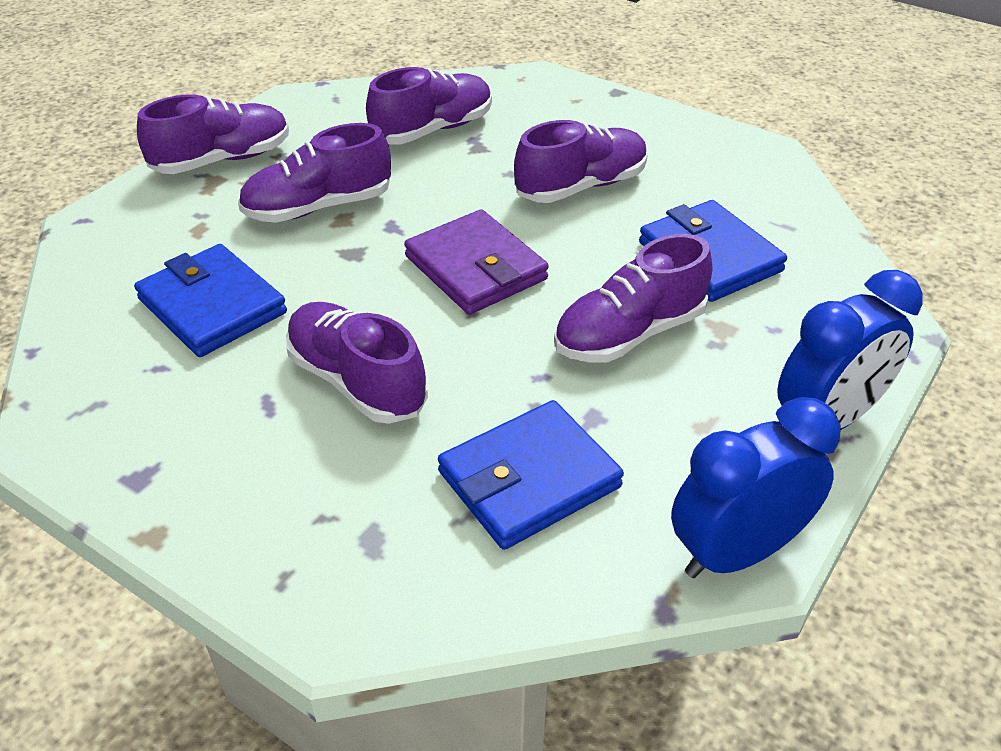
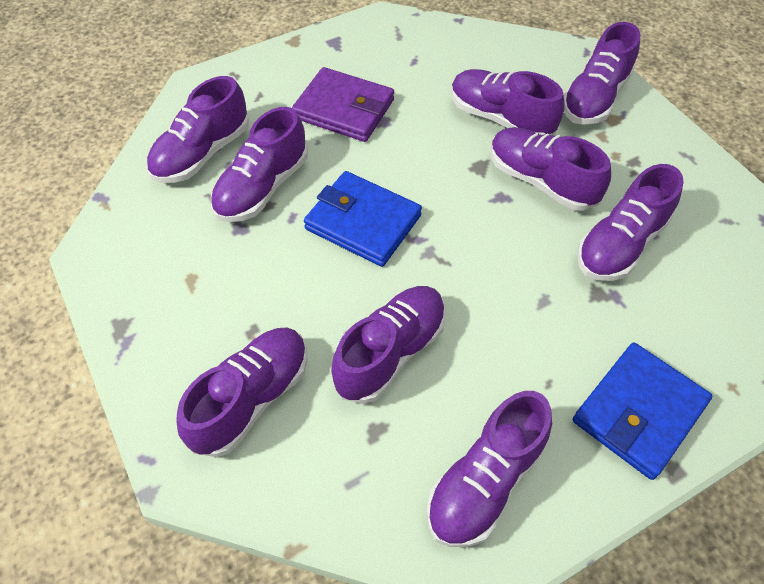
blue clock: [671,397,841,578] [777,270,923,430] = 2 -> none = 0
blue wallet: [134,244,287,357] [438,400,624,550] [639,200,787,302] = 3 -> [304,171,422,267] [573,342,712,480] = 2
purple shoe: [137,94,289,174] [238,123,391,223] [286,302,428,424] [366,67,492,145] [514,120,648,203] [554,234,712,362] = 6 -> [147,76,249,183] [176,328,308,457] [211,107,308,222] [331,286,446,404] [427,391,552,547] [451,69,565,135] [491,127,611,211] [564,22,640,125] [577,164,684,281] = 9

